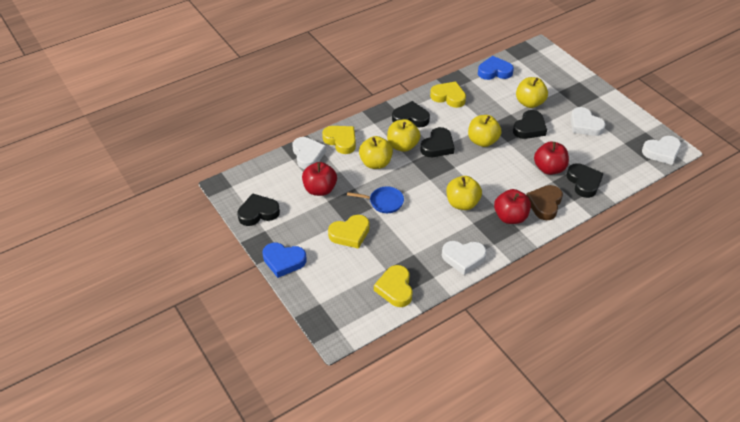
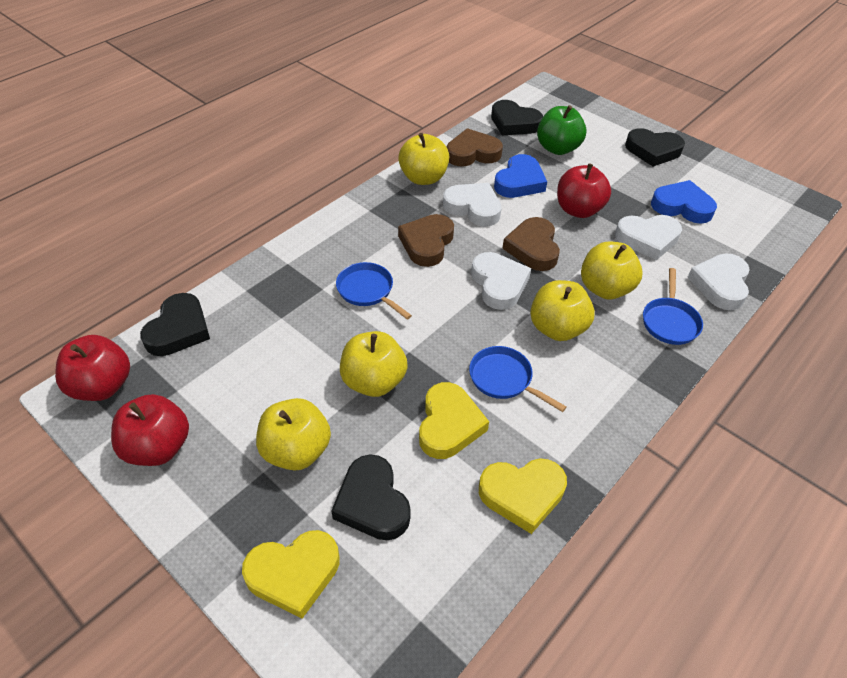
black heart: [237,193,280,226] [392,101,430,127] [421,127,454,157] [513,110,547,139] [566,163,604,198] = 5 -> [140,293,210,356] [331,454,411,540] [491,100,543,135] [625,128,685,167] = 4
blue pan: [347,186,404,213] = 1 -> [336,262,412,319] [469,346,566,412] [643,268,703,345] = 3
brown heart: [526,185,563,220] = 1 -> [398,214,454,267] [447,128,503,166] [502,217,560,271] = 3
green apple: none = 0 -> [537,105,587,155] = 1
yellow heart: [322,126,356,154] [328,215,370,249] [374,265,413,307] [430,81,466,108] = 4 -> [242,530,339,619] [419,382,489,459] [479,458,567,534] = 3

